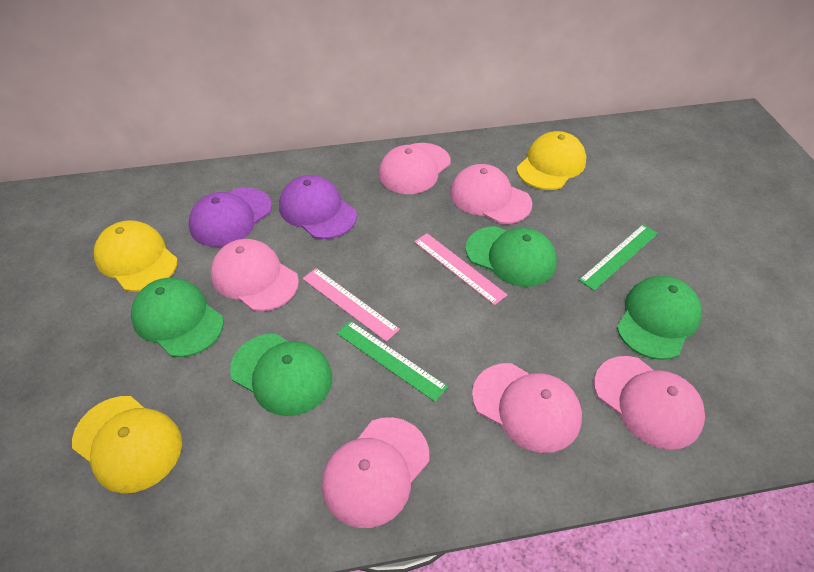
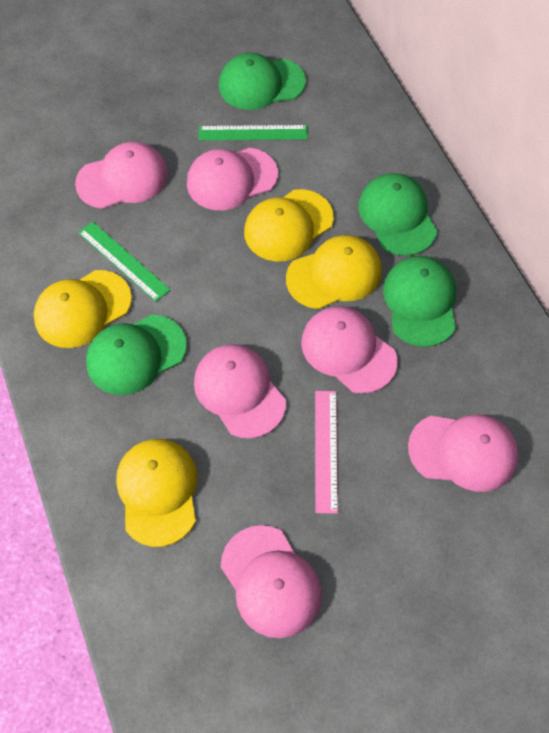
pink ruler: [302,268,400,342] [414,233,507,305] = 2 -> [315,391,338,514] = 1
purple cap: [189,188,272,247] [279,175,357,239] = 2 -> none = 0
yellow cap: [72,396,182,493] [94,220,178,292] [517,131,586,190] = 3 -> [34,270,132,348] [116,439,197,547] [244,189,334,261] [286,235,382,309] = 4

